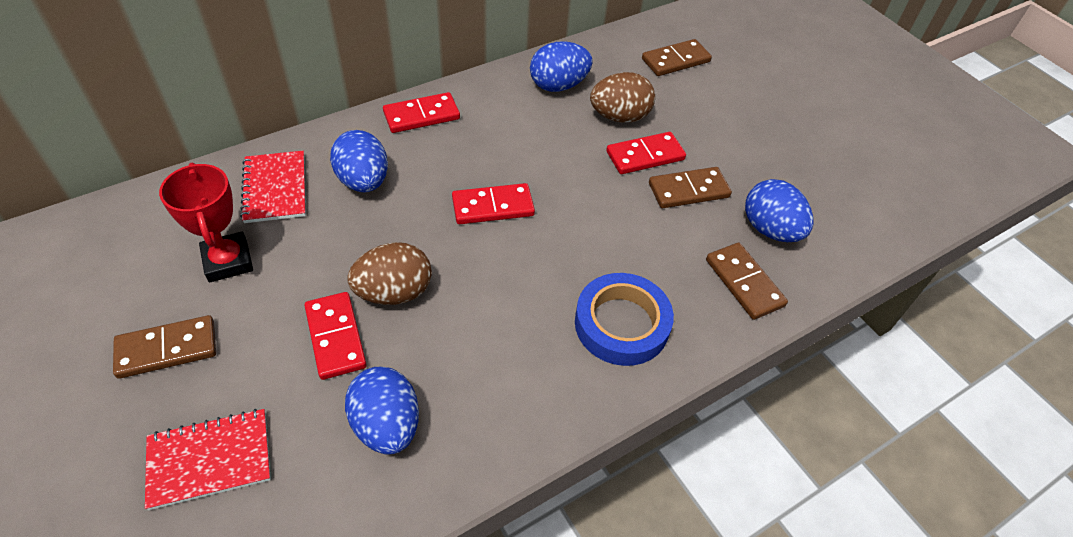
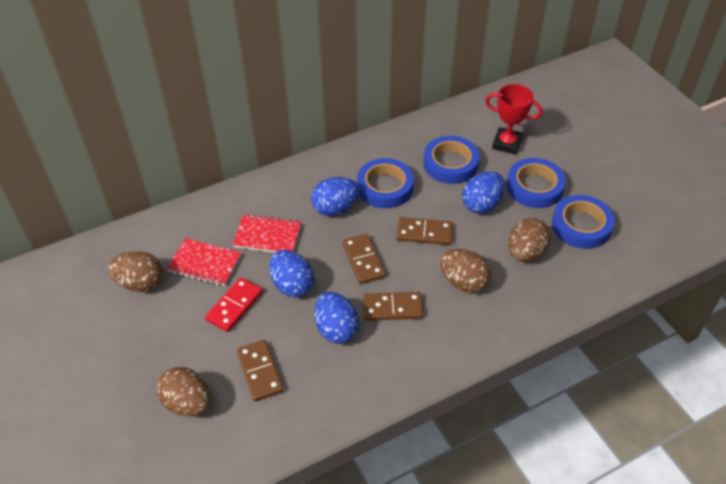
blue tape: [575,273,674,366] = 1 -> [357,158,414,208] [423,136,480,184] [507,158,566,208] [552,195,615,249] = 4
brown egg: [348,242,432,305] [590,72,655,123] = 2 -> [108,251,163,292] [157,367,211,417] [440,249,491,293] [508,218,551,262] = 4
red domino: [304,292,367,380] [383,92,460,133] [452,183,535,224] [606,132,686,174] = 4 -> [205,277,263,332] = 1

